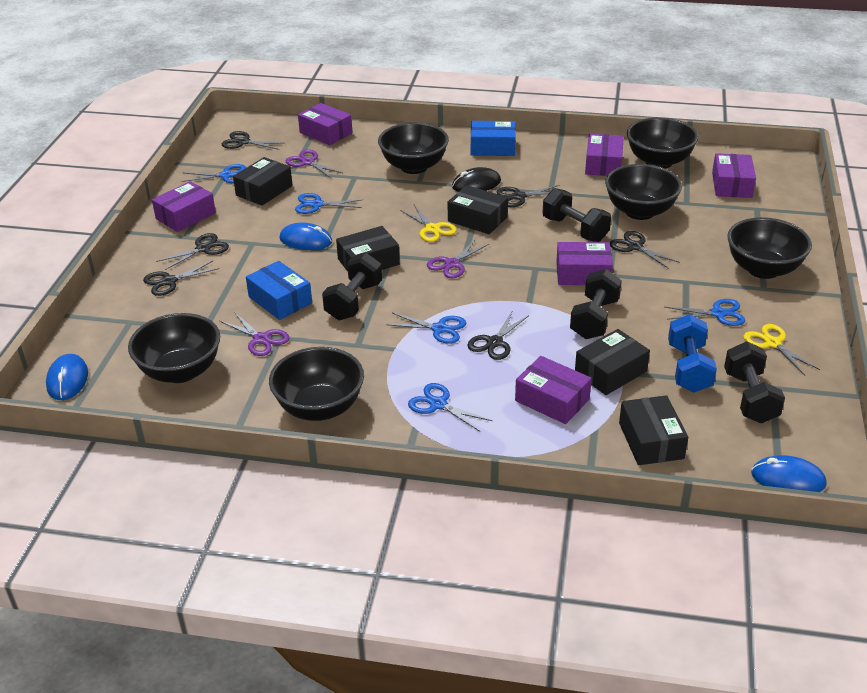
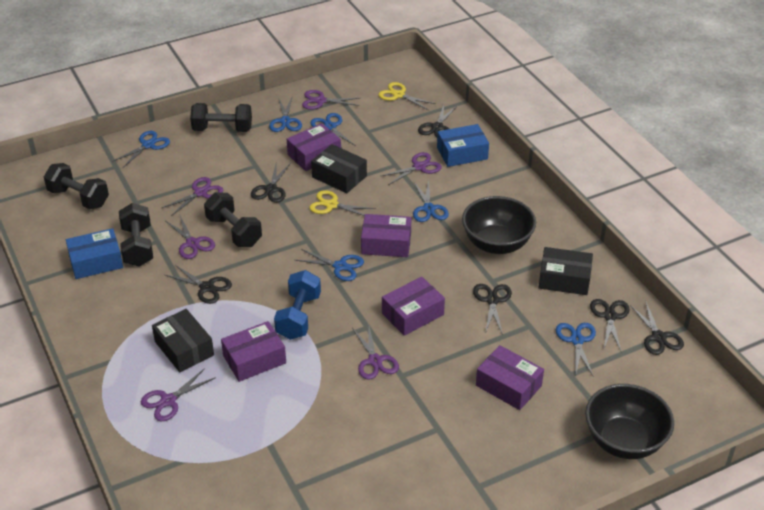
black bowl: [128,313,220,383] [269,347,364,421] [378,122,449,174] [605,164,682,220] [627,117,699,168] [727,217,812,279] = 6 -> [462,196,536,254] [585,384,674,459] = 2
black box: [233,157,293,206] [336,226,400,271] [448,185,508,234] [575,329,650,395] [619,395,688,465] = 5 -> [152,309,214,372] [311,144,367,193] [539,247,593,295] = 3
black mouse: [452,167,501,192] = 1 -> none = 0
blue mouse: [46,354,88,400] [279,222,332,250] [751,455,827,492] = 3 -> none = 0
blue scissors: [181,164,246,184] [295,193,362,214] [386,313,466,344] [408,383,493,432] [664,299,745,326] = 5 -> [112,131,170,168] [269,98,302,132] [295,249,364,281] [310,113,356,148] [413,180,449,222] [556,323,596,377] = 6
purple box: [152,181,216,232] [298,103,352,145] [515,356,592,424] [556,242,613,285] [585,134,624,176] [712,153,756,198] = 6 -> [221,321,286,382] [287,123,341,171] [361,214,411,257] [382,277,445,336] [476,345,544,410] = 5
purple scissors: [220,312,289,356] [286,149,343,179] [427,239,489,278] = 3 -> [141,368,216,421] [162,177,224,216] [166,216,215,259] [302,90,360,110] [352,326,399,380] [381,152,442,185] = 6

